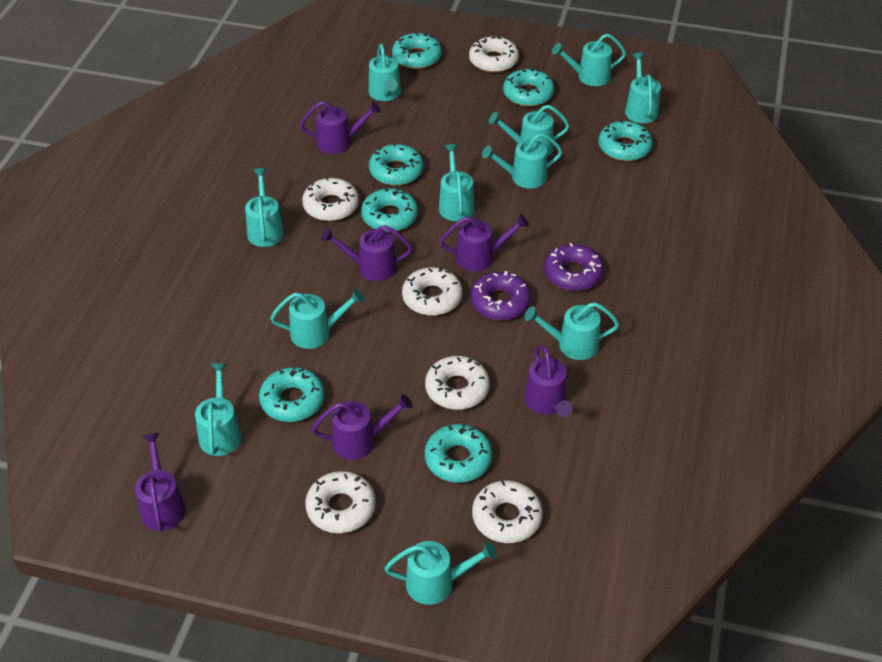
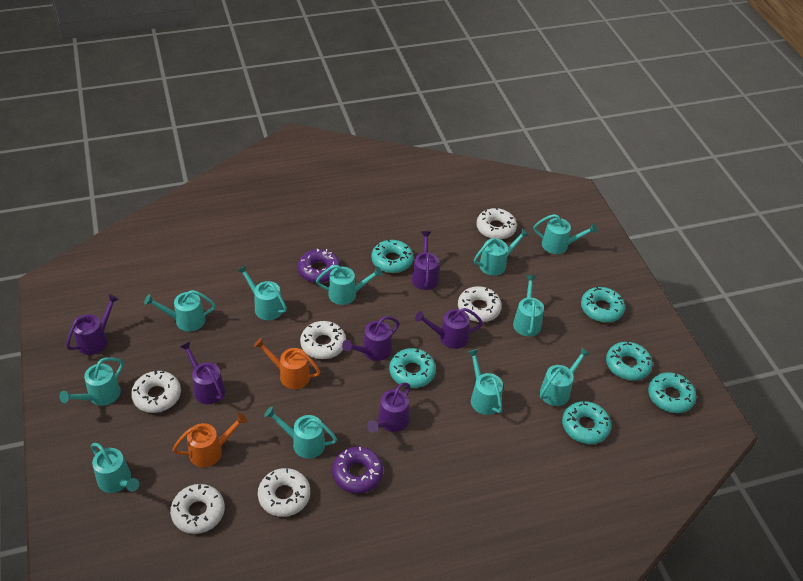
orange watering can: none = 0 -> [173,413,247,467] [254,338,320,389] = 2
turquoise donut: [259,366,325,422] [361,188,418,232] [369,143,424,186] [392,33,442,69] [425,423,492,483] [503,68,554,107] [598,120,653,161] = 7 -> [371,239,413,273] [389,348,436,388] [562,401,611,444] [581,286,625,323] [606,341,653,381] [648,372,696,413] = 6

